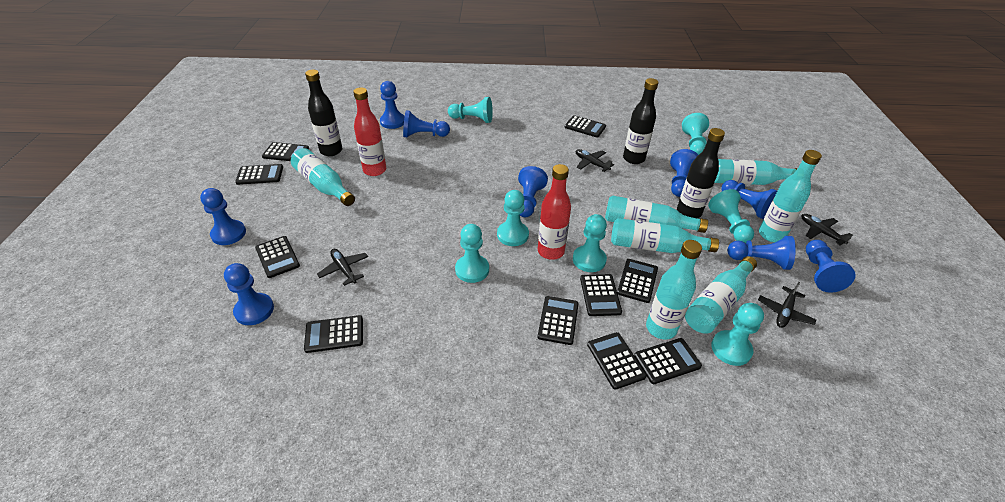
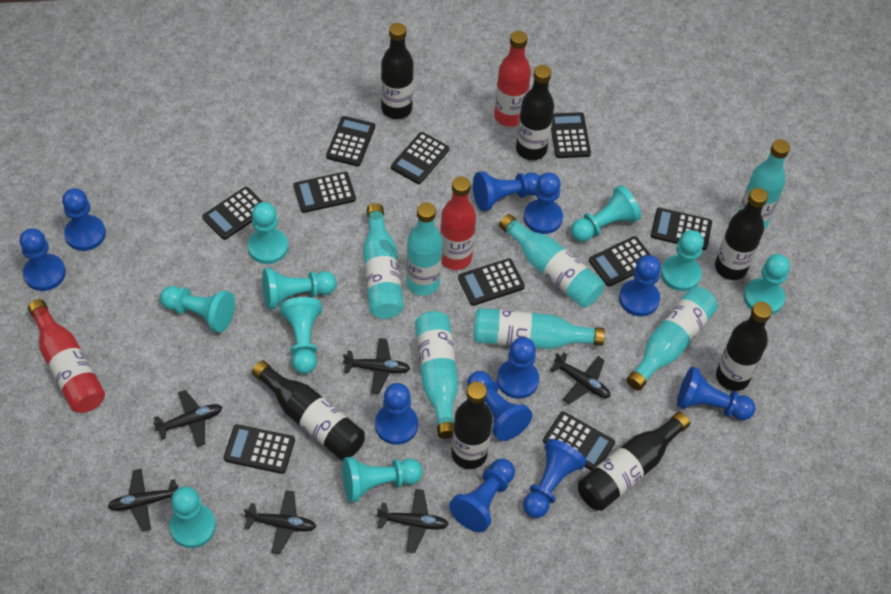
black bottle: [305,70,342,156] [623,78,659,164] [677,128,725,218] = 3 -> [252,360,365,460] [381,23,413,119] [451,382,493,469] [516,65,554,160] [578,412,690,511] [715,188,768,280] [716,302,772,391] = 7
black plane: [317,249,368,286] [576,149,614,172] [758,282,816,328] [802,214,853,246] = 4 -> [108,469,178,532] [153,390,222,447] [244,490,316,554] [343,338,411,394] [377,489,449,553] [550,353,610,404] = 6
blue pawn: [200,188,246,245] [224,263,274,325] [380,81,405,129] [403,110,450,138] [518,166,548,217] [670,149,698,197] [721,180,777,219] [728,236,796,270] [806,240,856,293] = 9 -> [20,228,66,291] [62,188,106,251] [375,383,418,445] [449,459,515,532] [467,371,532,441] [473,171,540,211] [497,337,539,399] [523,439,587,518] [524,173,563,234] [619,255,661,316] [677,366,755,420] = 11
red bottle: [353,87,386,176] [538,164,571,260] = 2 -> [28,299,105,413] [440,177,476,270] [494,31,531,127] = 3
turquoise pawn: [448,97,493,123] [455,224,489,283] [497,190,529,246] [573,214,607,272] [682,113,709,155] [708,189,754,243] [711,303,764,366] = 7 -> [160,286,235,333] [170,486,216,548] [248,202,288,264] [262,268,337,310] [280,297,322,374] [342,457,423,502] [571,185,641,242] [661,230,704,291] [744,254,790,315] = 9

